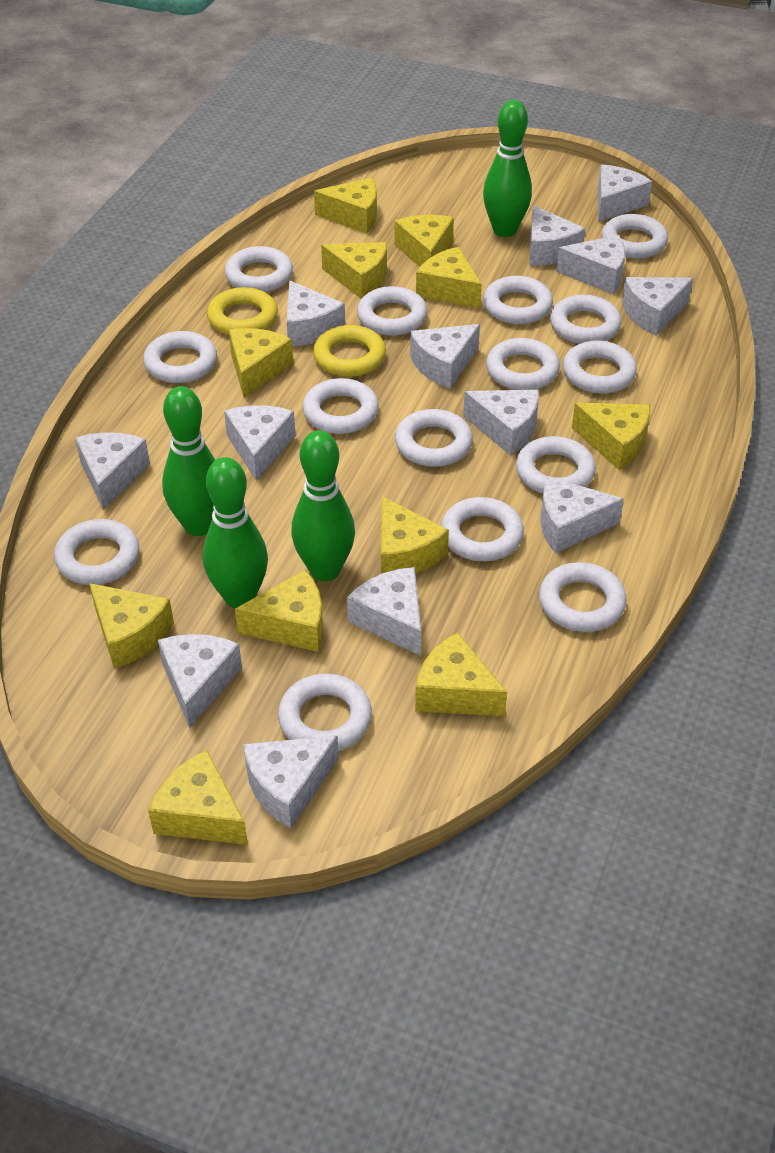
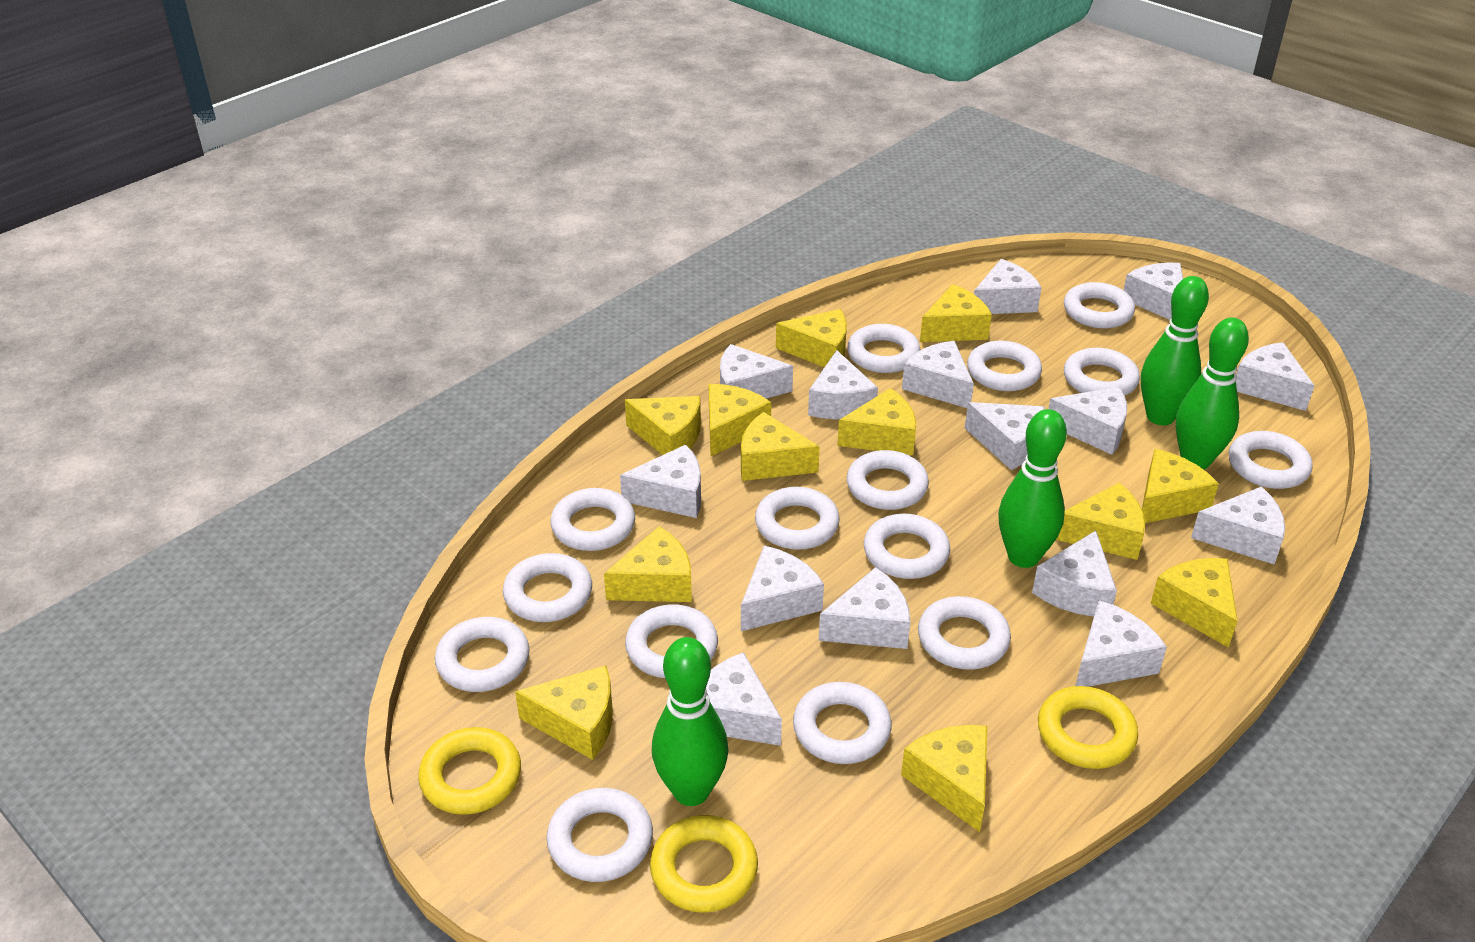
white cheese: [75,432,150,510] [158,634,242,728] [224,405,295,481] [243,735,339,829] [287,281,345,346] [347,567,421,656] [410,324,480,389] [463,390,539,455] [529,205,585,266] [540,477,624,553] [556,235,625,294] [598,165,652,222] [622,277,693,336] = 13 -> [620,445,701,518] [706,652,782,746] [720,344,793,399] [741,546,824,631] [808,350,878,419] [818,567,910,649] [902,341,974,408] [965,402,1045,470] [974,259,1042,314] [1032,531,1117,617] [1048,387,1127,455] [1075,600,1167,687] [1124,263,1183,320] [1191,486,1285,564] [1236,342,1315,411] = 15
yellow cheese: [89,583,174,669] [148,750,248,845] [229,328,293,397] [235,570,323,652] [314,178,377,233] [321,242,387,298] [381,497,449,574] [395,215,454,267] [415,632,507,716] [416,247,482,308] [572,403,650,470] = 11 -> [515,665,613,760] [604,526,692,602] [625,396,701,455] [709,384,771,456] [741,412,820,481] [776,309,847,367] [837,388,916,456] [901,725,987,832] [920,284,992,342] [1056,483,1145,560] [1142,449,1219,523] [1151,558,1238,648] = 12
yellow ring: [207,287,278,335] [313,325,386,377] = 2 -> [418,727,521,815] [650,815,758,913] [1038,686,1138,769] = 3

